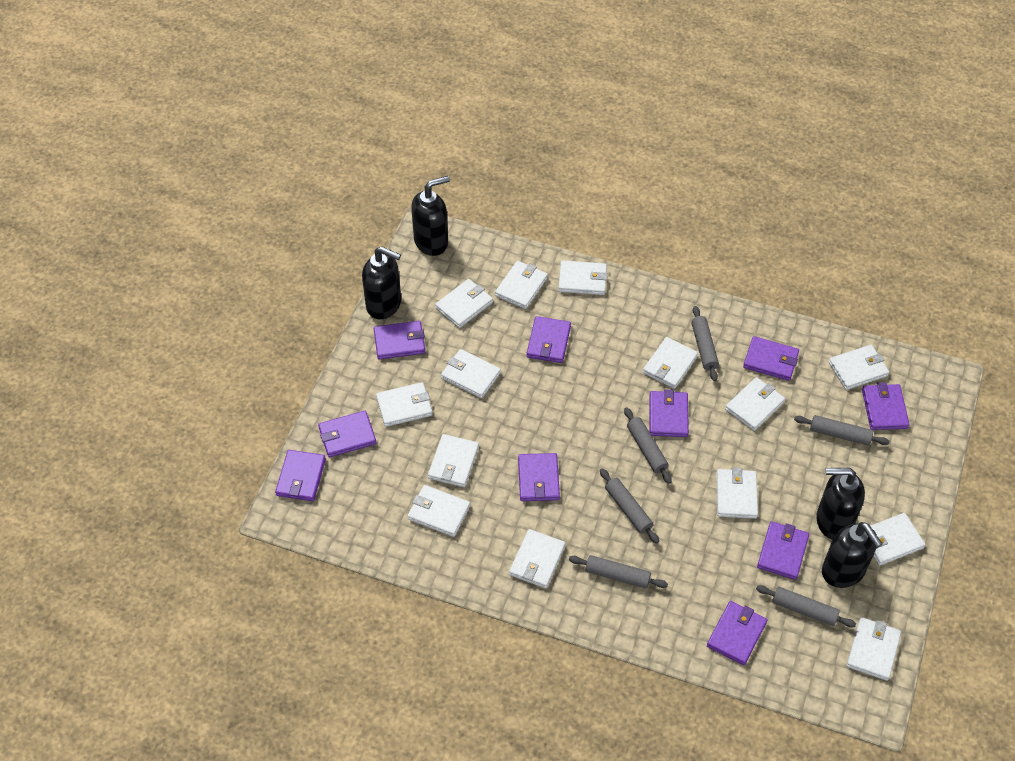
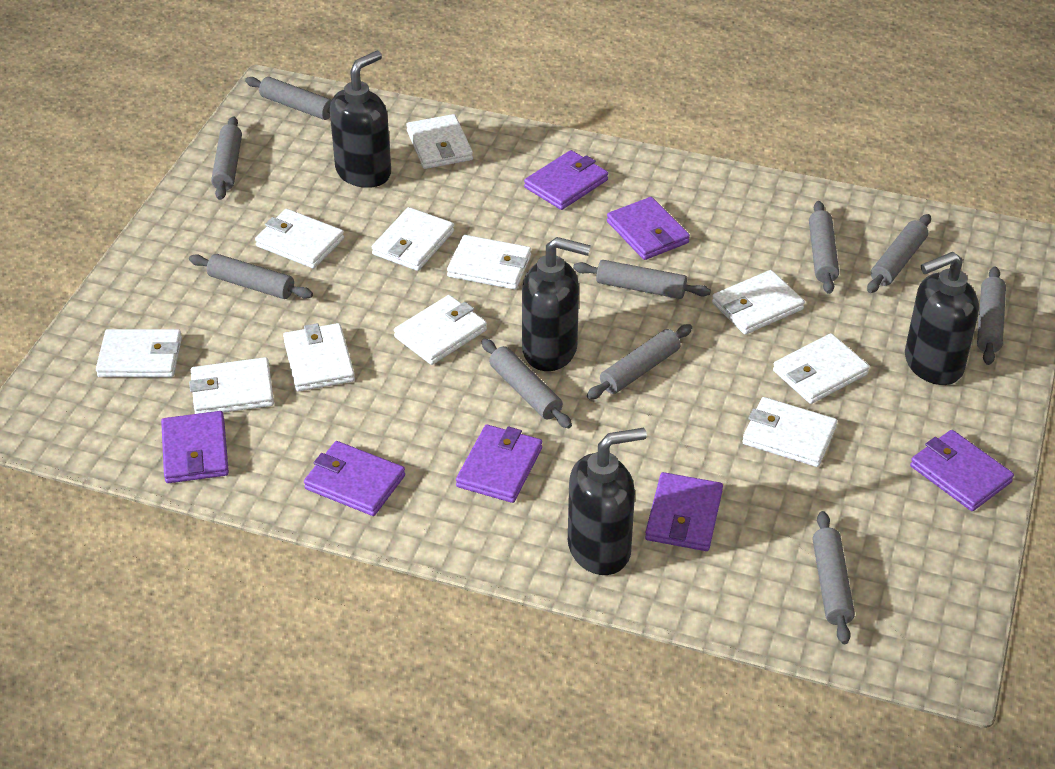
grey rolling pin: [569,555,668,589] [600,469,659,544] [624,407,672,484] [691,306,719,381] [756,585,856,628] [794,415,890,446] = 6 -> [189,254,313,299] [211,116,242,200] [245,77,331,120] [481,339,572,429] [573,260,711,299] [587,324,692,399] [809,201,839,294] [813,511,855,644] [867,214,931,293] [977,267,1006,365] = 10
purple wallet: [275,450,326,501] [318,411,376,457] [374,321,425,359] [518,453,560,501] [527,316,571,363] [649,389,689,437] [707,601,767,665] [743,336,799,381] [757,521,809,580] [862,383,910,430] = 10 -> [161,411,229,483] [304,441,405,516] [456,424,542,503] [524,150,608,210] [607,197,690,260] [645,472,723,551] [910,430,1014,511] = 7
white wallet: [376,382,433,427] [408,485,470,537] [428,434,479,487] [435,279,493,328] [441,349,501,398] [495,261,548,309] [509,529,565,588] [558,260,608,295] [643,337,698,389] [716,467,758,519] [725,377,785,431] [829,345,889,390] [847,617,901,681] [871,513,925,566] = 14 -> [96,329,182,377] [189,357,274,414] [255,209,344,269] [283,323,355,392] [372,207,454,271] [394,295,487,365] [406,114,473,169] [447,235,531,290] [712,270,805,335] [742,397,837,467] [773,333,870,404] = 11

